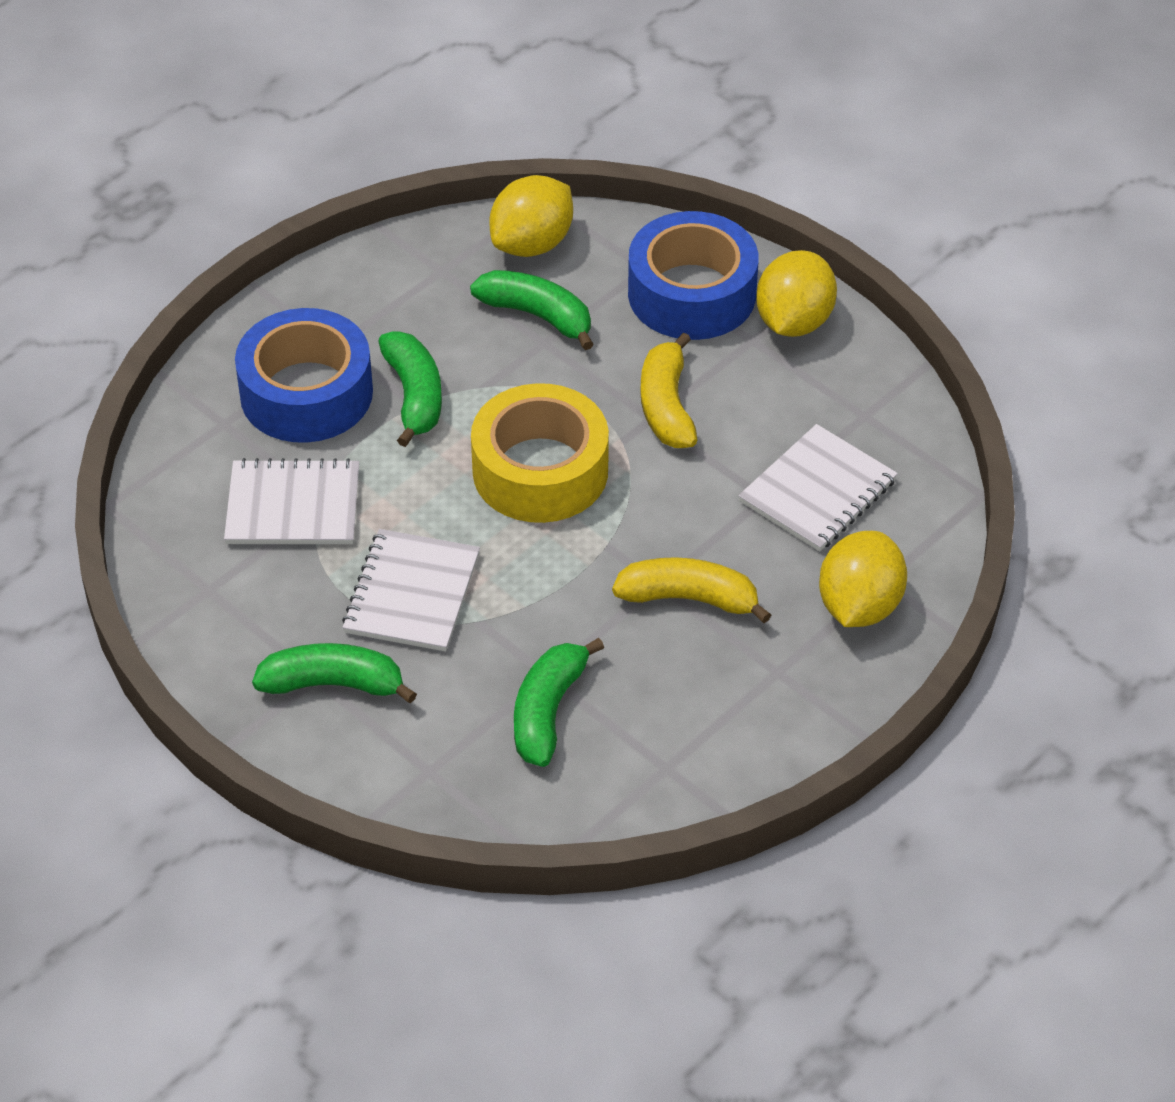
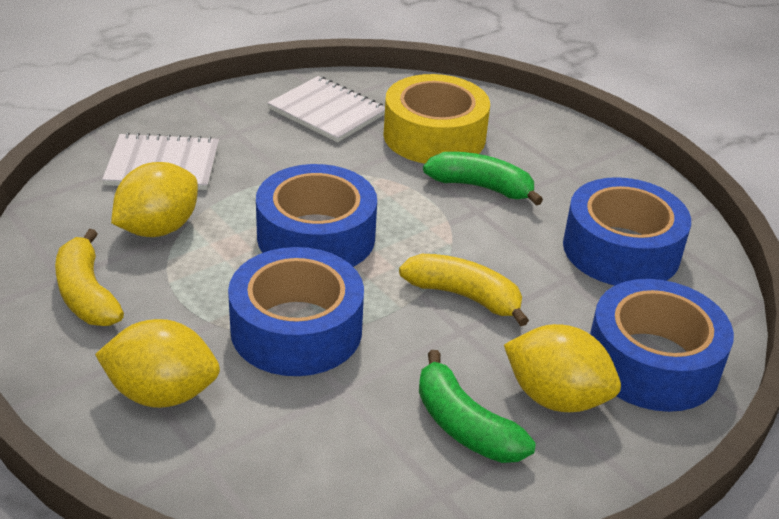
blue tape: [235,308,373,443] [628,211,758,340] = 2 -> [228,247,364,376] [256,164,377,267] [563,177,691,285] [590,279,734,412] = 4
green banana: [252,643,417,703] [378,331,442,447] [470,270,594,350] [514,638,604,767] = 4 -> [419,350,536,463] [423,152,543,206] = 2
white notebook: [224,458,359,544] [342,529,480,652] [739,424,898,552] = 3 -> [102,132,219,190] [268,76,385,143] = 2

